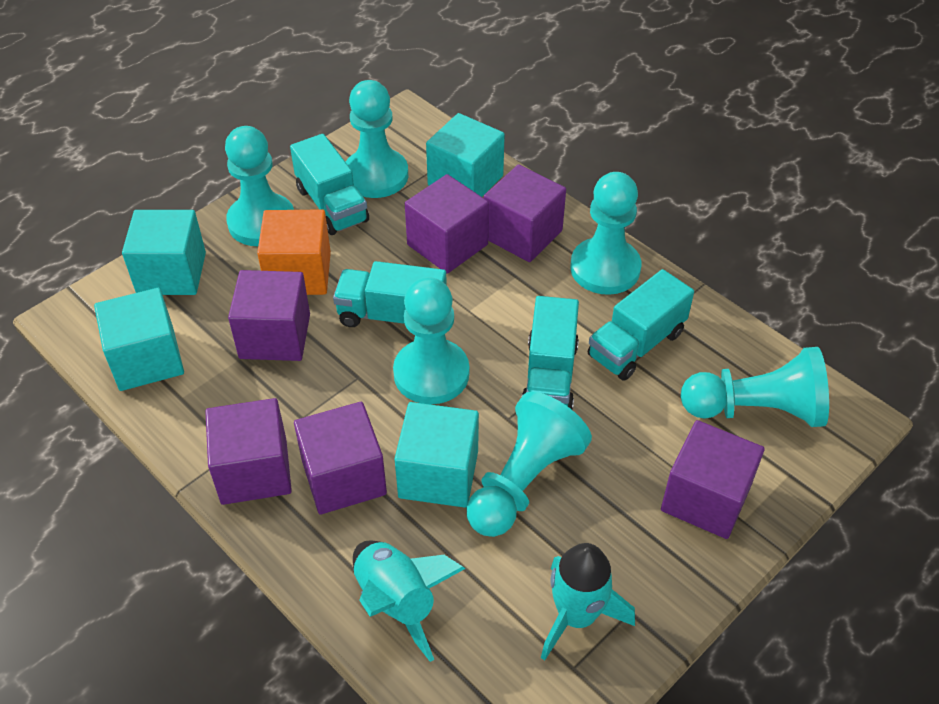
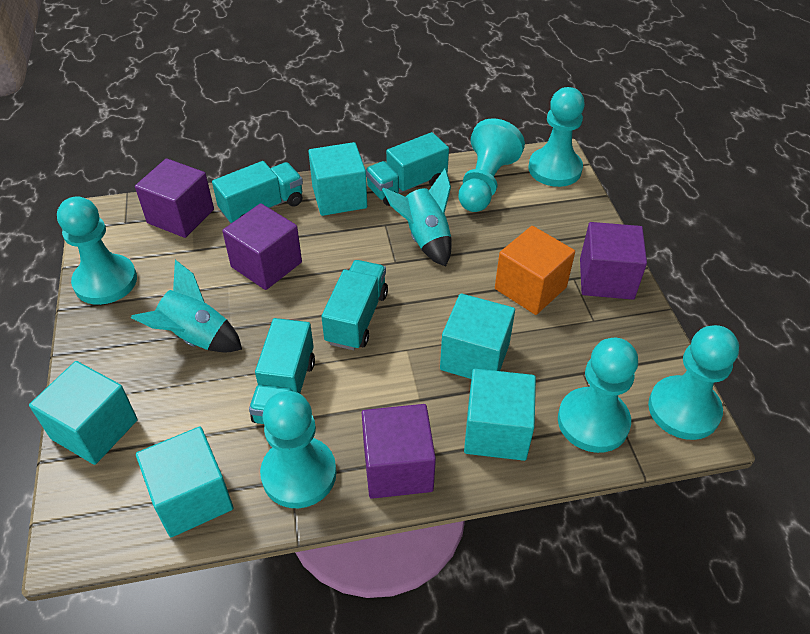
purple cube: [205,398,292,505] [228,270,310,361] [294,402,387,515] [405,174,489,273] [484,164,566,262] [661,420,765,539] = 6 -> [135,158,214,238] [222,203,302,290] [362,404,436,499] [580,222,647,300] = 4
turquoise cube: [94,288,184,391] [122,210,206,295] [394,402,479,508] [426,113,505,197] = 4 -> [29,361,138,465] [136,427,233,537] [308,142,367,216] [440,293,515,379] [464,369,536,461] = 5

